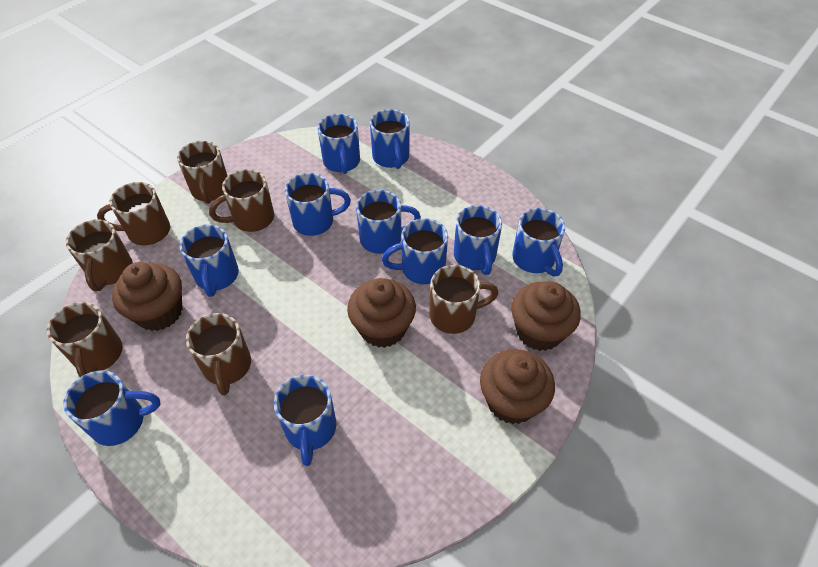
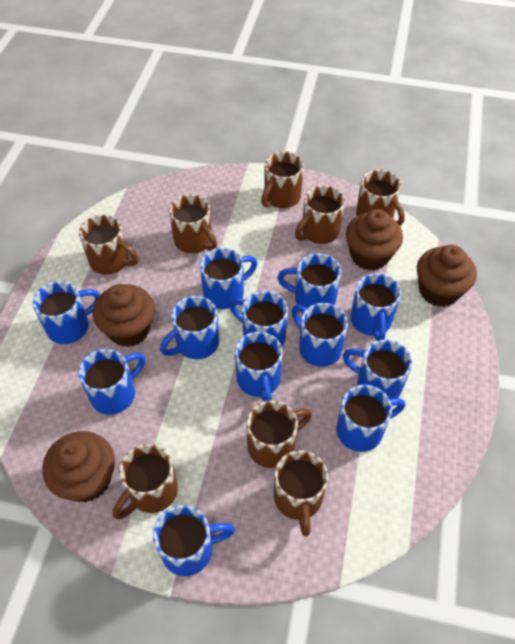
blue mug: [63,370,160,446] [179,224,239,297] [274,375,336,466] [285,173,351,236] [318,114,360,174] [356,190,421,254] [370,109,410,169] [382,218,448,284] [454,205,502,275] [512,208,565,276] = 10 -> [33,281,100,344] [78,349,145,415] [153,505,235,576] [160,296,219,359] [200,248,258,309] [229,291,288,346] [235,332,283,402] [277,253,341,308] [291,303,348,367] [336,385,405,452] [343,340,412,399] [351,273,401,341] = 12
brown mug: [47,302,123,377] [66,219,133,291] [97,182,170,245] [177,141,228,204] [186,313,251,396] [209,169,274,232] [429,265,498,334] = 7 -> [79,214,138,275] [113,444,178,520] [169,194,217,253] [246,400,312,468] [261,151,304,208] [274,450,328,537] [295,185,345,244] [356,169,405,226] = 8

